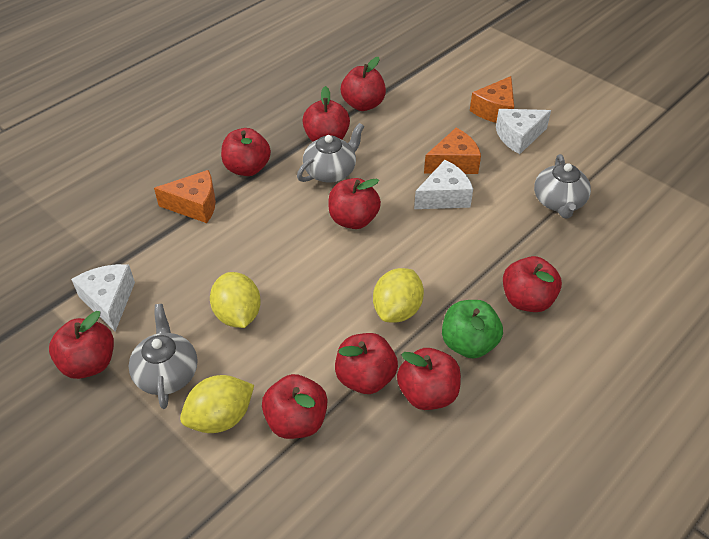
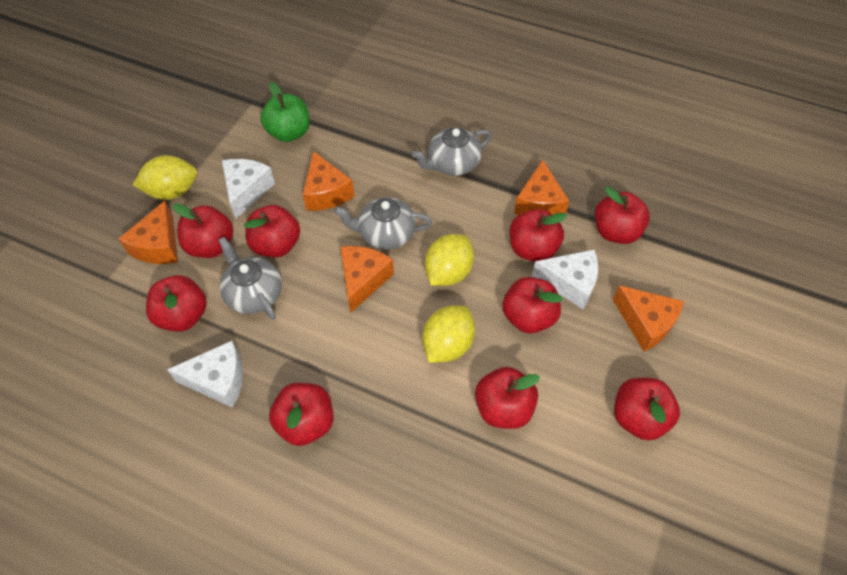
orange cheese: [154,170,216,223] [424,128,481,174] [470,76,514,123] = 3 -> [118,201,178,264] [303,151,355,211] [340,246,394,312] [514,160,569,215] [613,285,684,351] = 5

